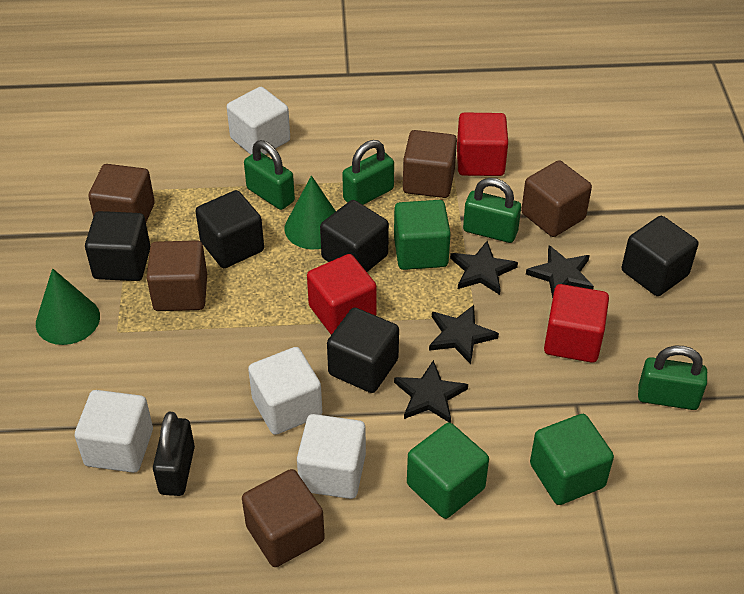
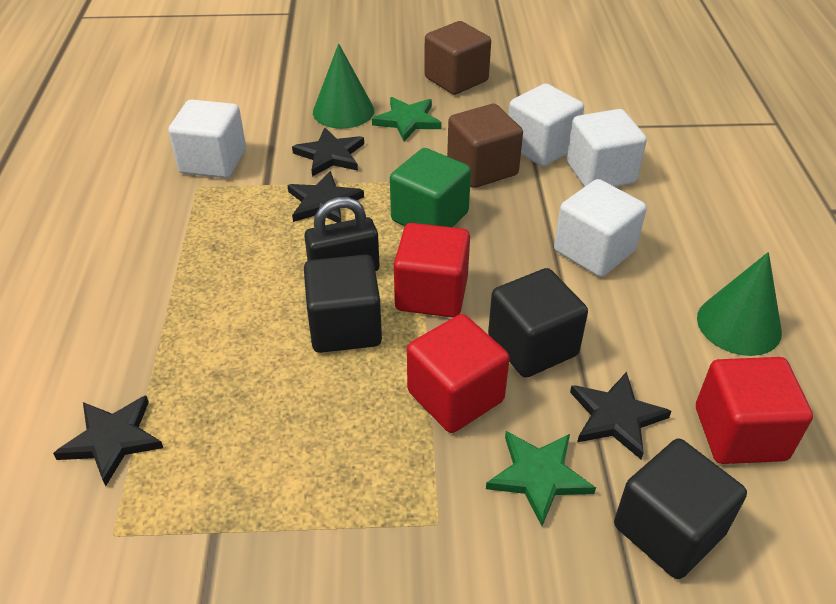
black cube: [85,211,150,281] [195,190,264,268] [320,200,389,272] [327,307,399,393] [622,216,698,296] = 5 -> [304,255,382,353] [488,268,588,378] [614,439,747,579] = 3
brown cube: [88,164,155,222] [147,240,207,311] [242,469,325,567] [403,130,457,198] [521,160,592,237] = 5 -> [424,21,491,95] [447,104,523,188] = 2
green cube: [394,200,451,270] [407,423,489,519] [530,414,614,505] = 3 -> [390,148,471,227] = 1
green padlock: [244,140,295,210] [342,140,394,205] [463,178,521,243] [638,346,707,410] = 4 -> none = 0
green star: none = 0 -> [372,97,442,141] [486,431,596,526] = 2

